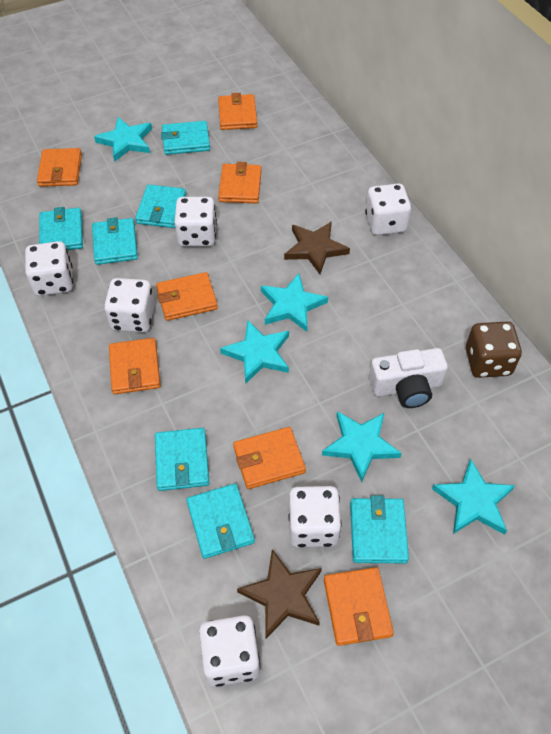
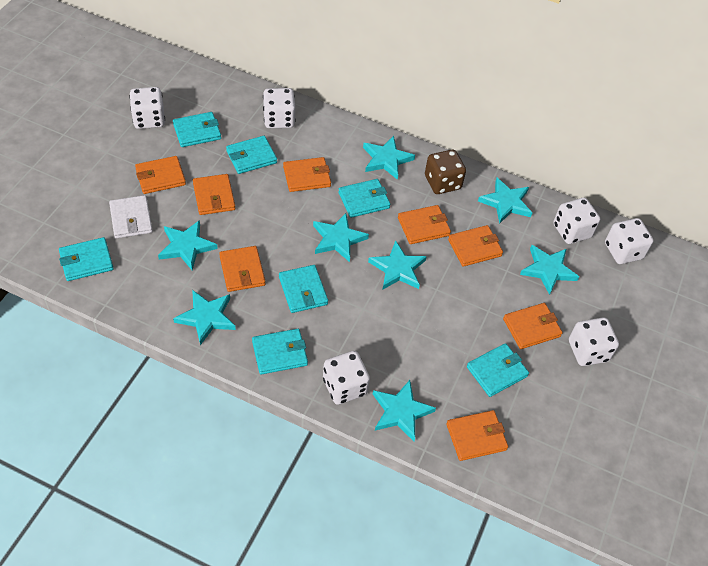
brown star: [237,549,322,639] [284,221,350,274] = 2 -> none = 0
orange wallet: [37,148,82,187] [109,338,161,394] [156,272,218,321] [218,93,257,130] [218,162,262,203] [233,427,306,489] [324,567,394,646] = 7 -> [135,156,186,194] [193,174,235,215] [219,246,266,292] [283,157,331,192] [398,205,451,244] [446,410,508,461] [448,225,503,267] [503,303,563,349] = 8
turquoise star: [94,117,152,162] [220,320,289,384] [261,274,328,332] [322,411,402,482] [432,459,515,535] = 5 -> [158,220,218,271] [173,290,236,345] [313,213,369,262] [363,136,415,180] [368,241,427,289] [373,380,436,441] [478,178,532,224] [520,245,579,295] = 8
white camera: [369,348,448,408] = 1 -> none = 0
white wallet: none = 0 -> [109,195,153,238] = 1

